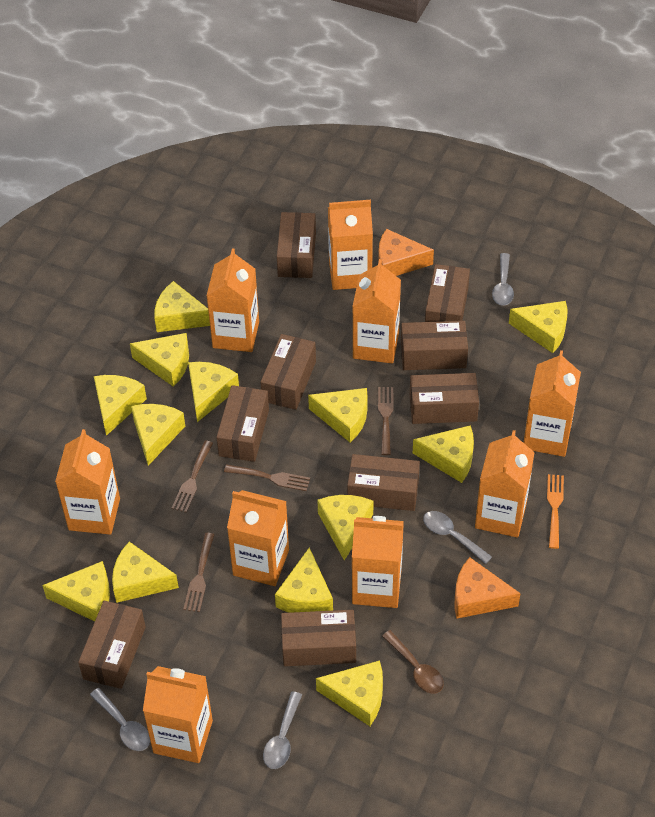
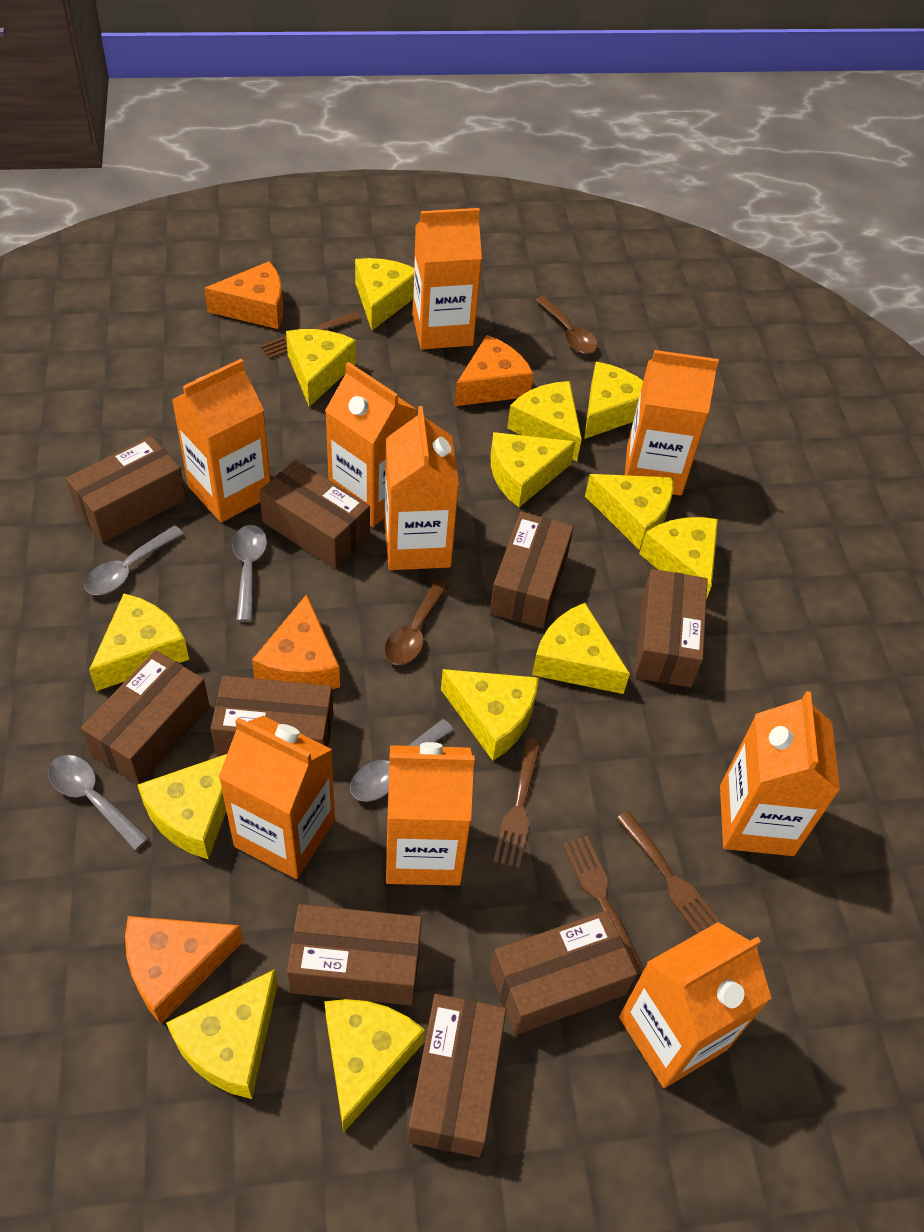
brown spoon: [382,630,444,693] = 1 -> [384,578,450,665] [535,296,598,354] = 2
orange cheese: [378,229,434,276] [454,557,521,619] = 2 -> [125,916,244,1024] [204,261,283,329] [252,594,340,689] [455,335,533,406] = 4
orange fork: [547,474,564,549] = 1 -> none = 0

